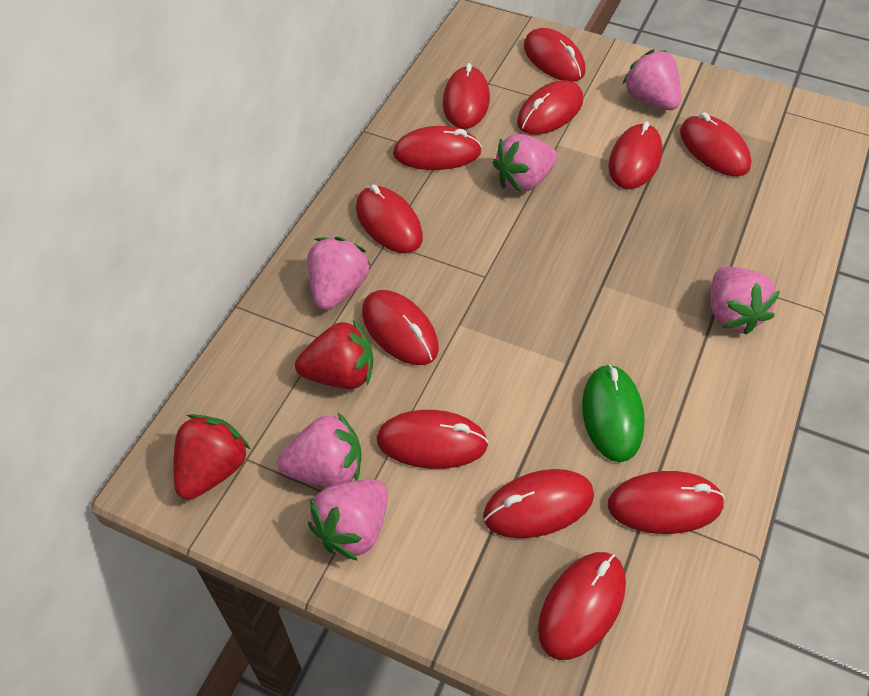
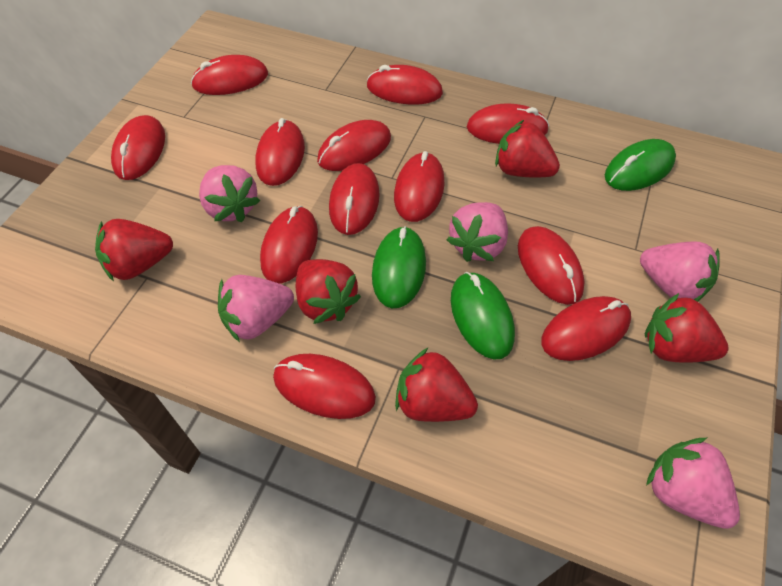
green mouse: [582,364,645,462] = 1 -> [372,226,426,308] [451,272,515,359] [605,139,676,191] = 3
pink strawberry: [277,413,361,487] [307,237,370,310] [308,479,388,561] [493,134,558,193] [623,50,681,110] [711,267,780,335] = 6 -> [199,165,260,222] [218,275,294,342] [447,202,508,262] [640,241,720,302] [646,438,740,529] = 5
red strawberry: [174,414,250,500] [295,320,373,389] = 2 -> [95,219,173,281] [296,259,361,324] [395,348,478,422] [495,120,560,177] [645,293,729,363] = 5

